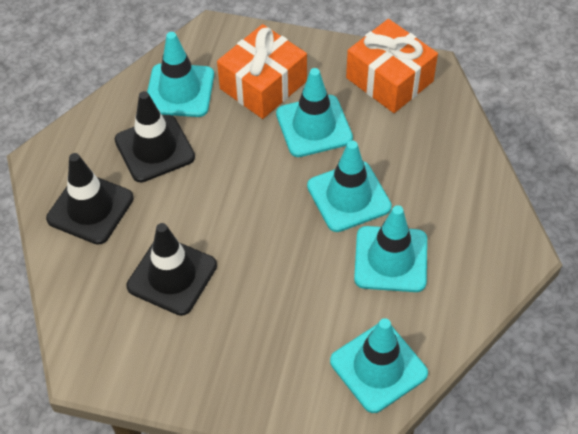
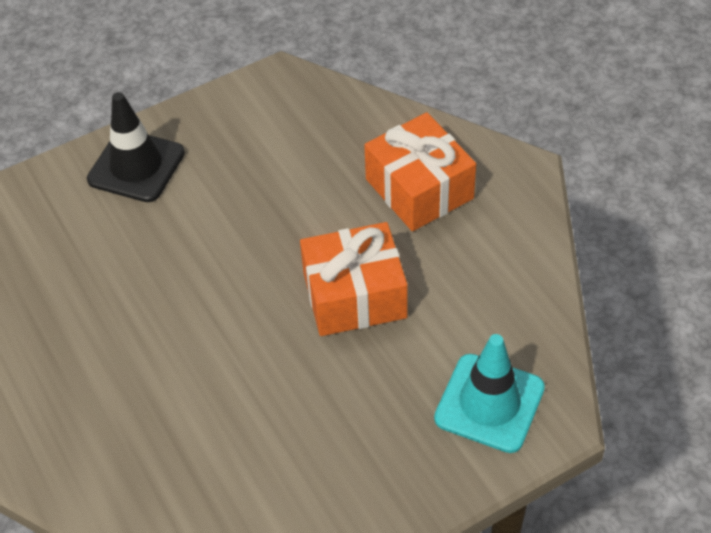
black traffic cone: [46,153,134,245] [115,91,195,183] [126,223,217,316] = 3 -> [87,92,185,202] = 1
turquoise traffic cone: [147,32,214,117] [276,68,353,157] [307,141,392,232] [330,318,428,413] [354,205,427,292] = 5 -> [434,334,545,453] = 1

